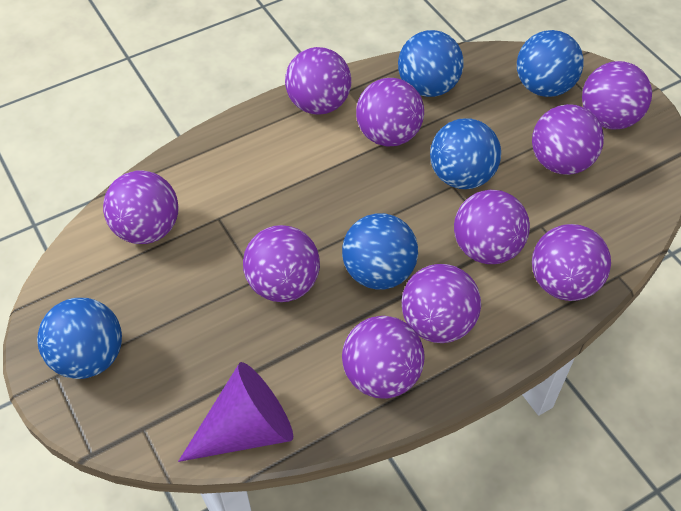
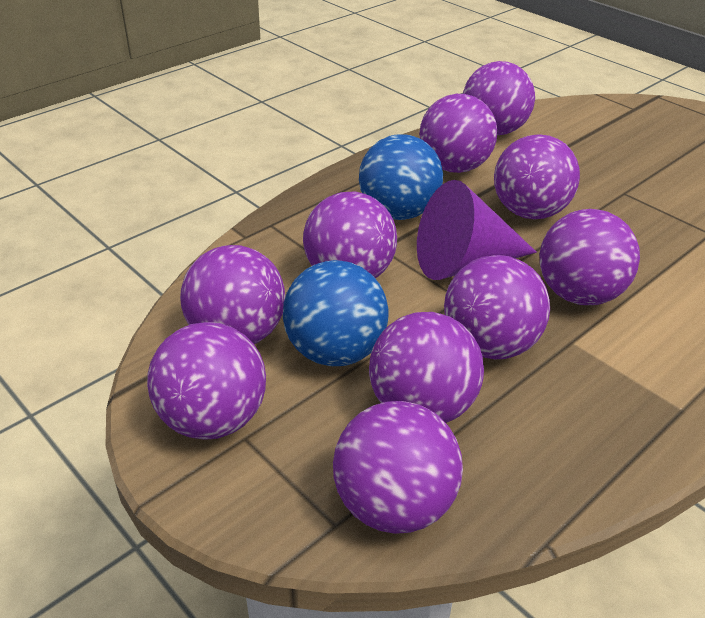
blue ball: [37,298,122,379] [342,213,418,290] [398,30,464,97] [430,118,501,189] [517,30,584,97] = 5 -> [283,260,389,366] [359,134,443,220] = 2

